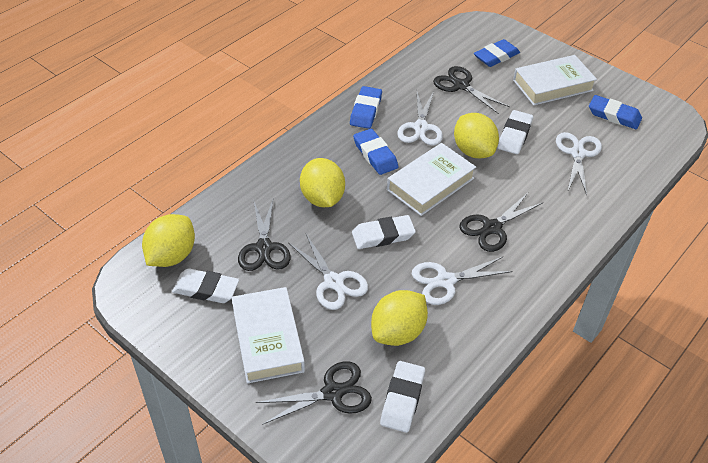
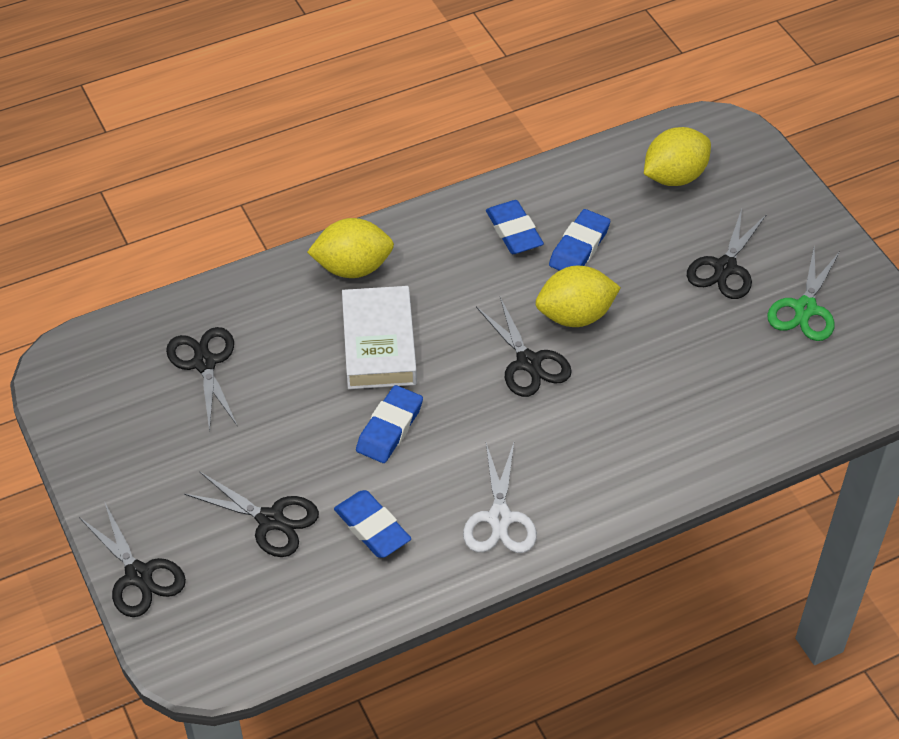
black scissors: [238,199,291,271] [256,361,372,425] [433,66,510,114] [459,193,542,252] = 4 -> [79,501,186,617] [166,327,238,432] [184,471,319,557] [476,297,572,397] [687,209,767,299] = 5
green scissors: none = 0 -> [767,248,840,341] = 1
white book: [231,287,305,384] [387,143,476,216] [513,55,597,106] = 3 -> [342,286,417,389] = 1
white eraser: [172,268,239,303] [352,215,416,249] [380,361,425,433] [497,110,533,154] = 4 -> none = 0
white scissors: [289,234,368,310] [397,91,443,146] [412,257,513,305] [556,132,602,195] = 4 -> [463,443,537,553] = 1
yellow lemon: [142,214,195,267] [300,158,345,207] [371,290,428,346] [454,113,499,158] = 4 -> [307,218,394,278] [536,266,621,327] [644,127,711,186] = 3

